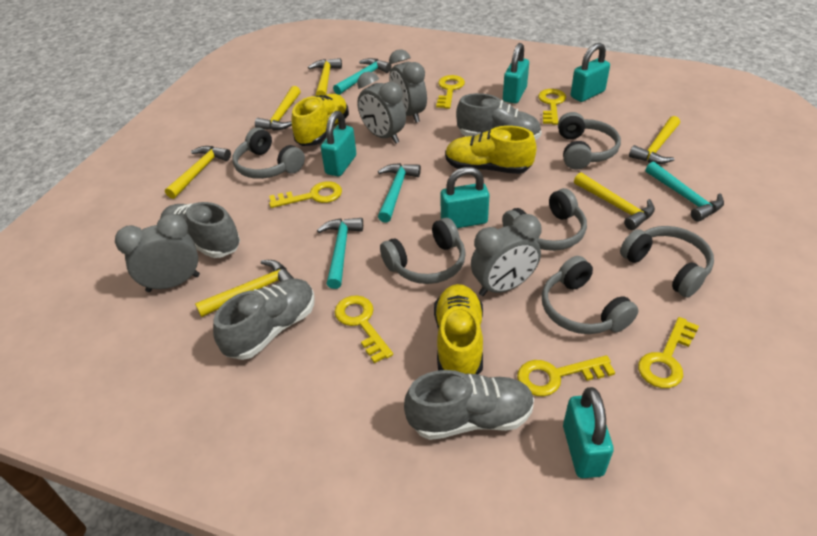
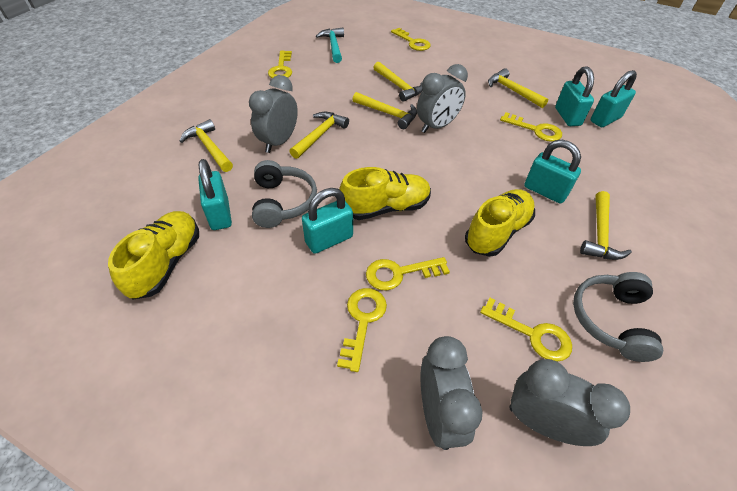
grey headphones: [233,127,305,179] [380,218,466,284] [502,188,587,251] [542,256,639,334] [558,112,621,170] [620,226,714,298] = 6 -> [252,160,317,228] [573,272,663,362] = 2
grey shoe: [160,202,240,258] [213,279,315,360] [404,370,534,440] [456,93,542,140] = 4 -> none = 0
turquoise hammer: [317,218,363,289] [333,58,392,95] [378,163,421,223] [645,162,724,222] = 4 -> [316,27,344,63] = 1

